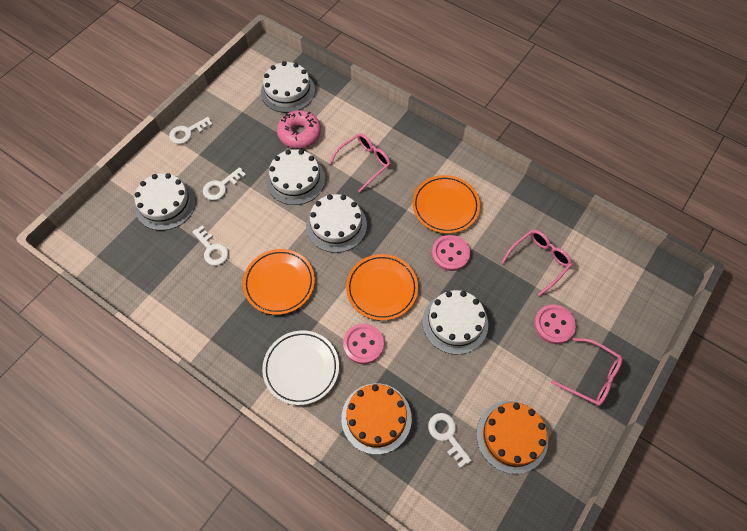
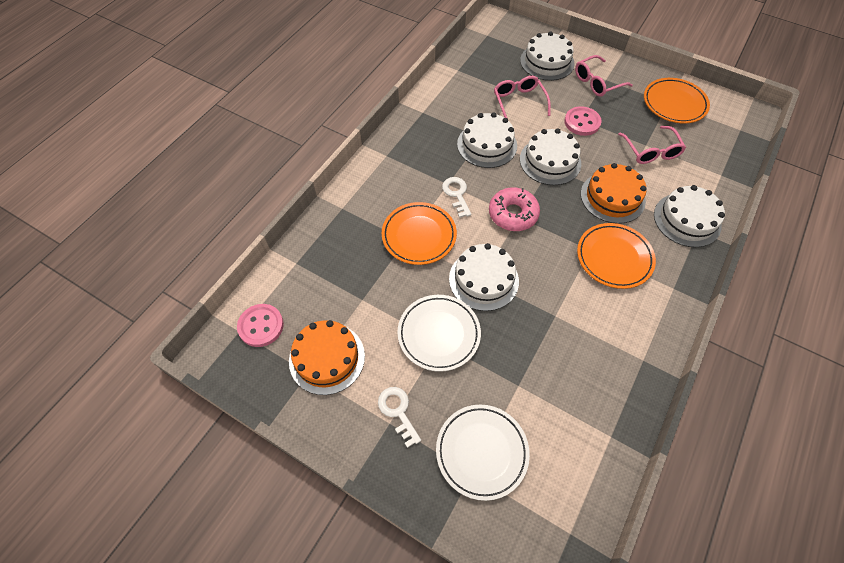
pink button: [343,324,384,364] [432,235,470,271] [534,304,576,344] = 3 -> [237,304,284,347] [564,106,602,136] = 2
white key: [169,117,213,144] [192,226,228,266] [203,167,246,200] [428,413,472,468] = 4 -> [378,387,421,448] [442,177,471,218] = 2
white plate: [262,330,339,405] = 1 -> [398,295,481,372] [436,405,530,501] = 2

